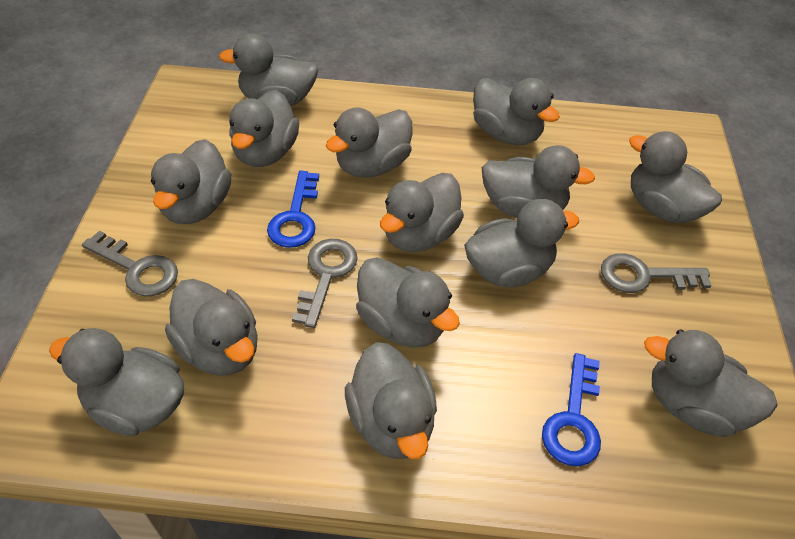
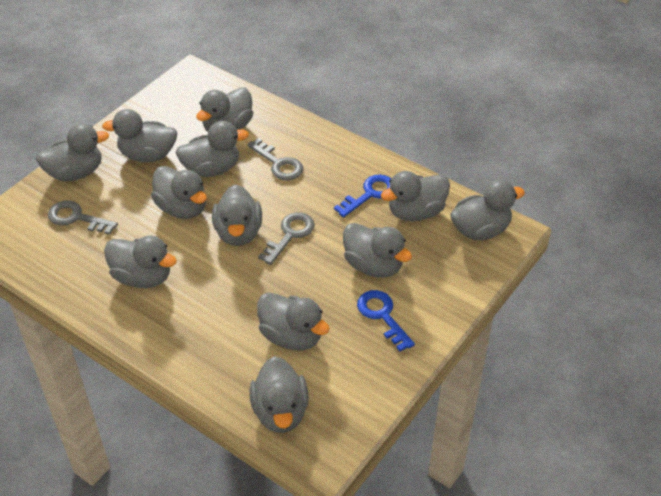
grey duck: [49,328,184,436] [151,139,231,224] [165,279,258,376] [219,33,318,106] [229,90,299,167] [326,107,413,178] [345,342,437,459] [356,257,460,348] [380,173,464,252] [464,199,579,288] [473,78,560,145] [482,145,595,218] [629,131,722,223] [644,330,778,437] = 14 -> [36,124,109,181] [102,109,177,162] [104,236,177,288] [151,166,207,219] [175,121,249,177] [196,87,253,132] [212,184,262,246] [249,356,309,433] [257,292,330,350] [343,223,412,278] [381,171,450,222] [450,180,525,240] = 12

